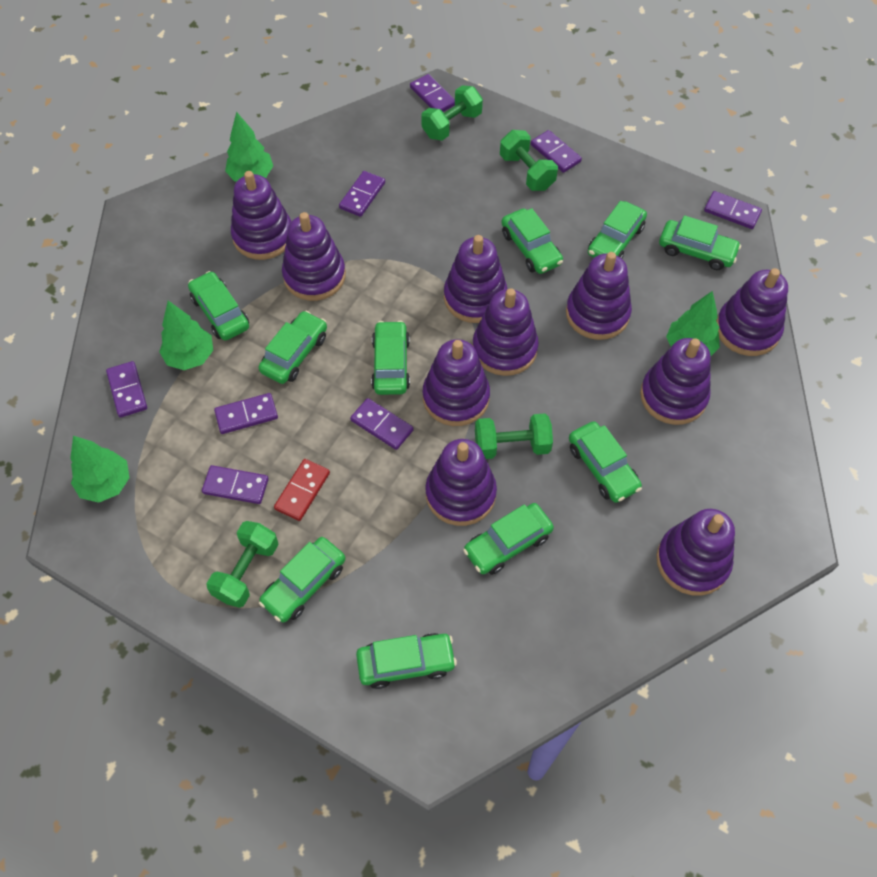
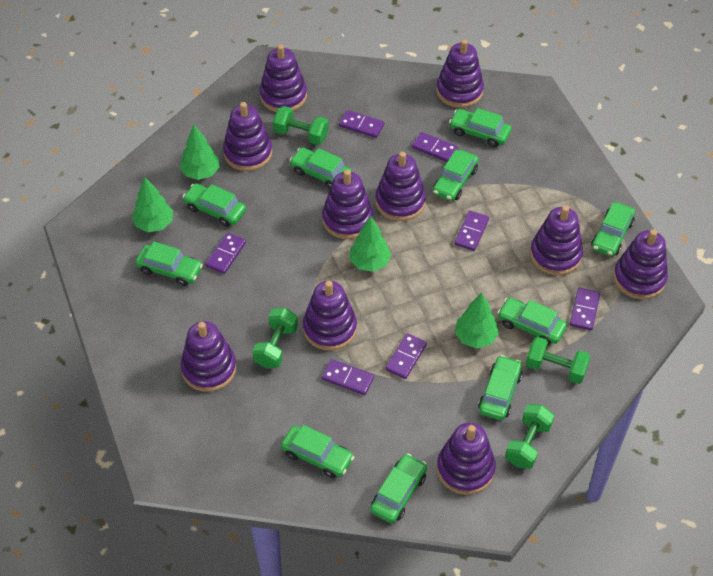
purple domino: [106,361,147,418] [202,465,269,504] [214,393,278,434] [339,171,385,217] [350,398,414,450] [410,74,455,112] [531,130,582,173] [704,191,762,229] = 8 -> [206,233,246,274] [322,359,374,395] [339,110,384,138] [385,333,427,379] [412,132,458,162] [454,211,489,251] [570,287,600,331] = 7
red domino: [274,459,330,521] = 1 -> none = 0

